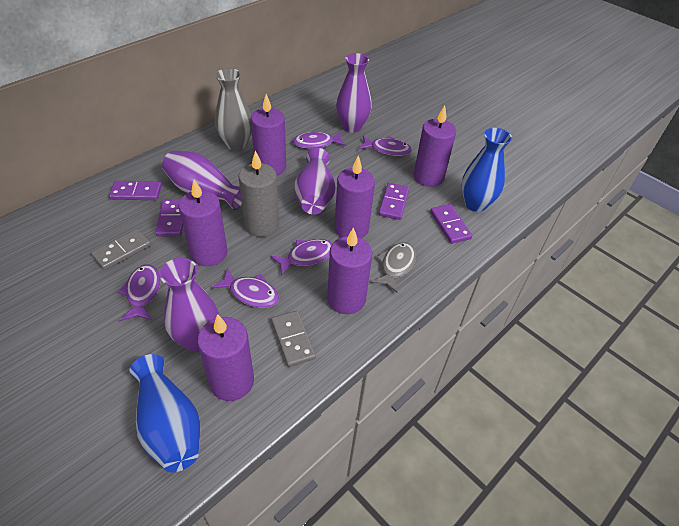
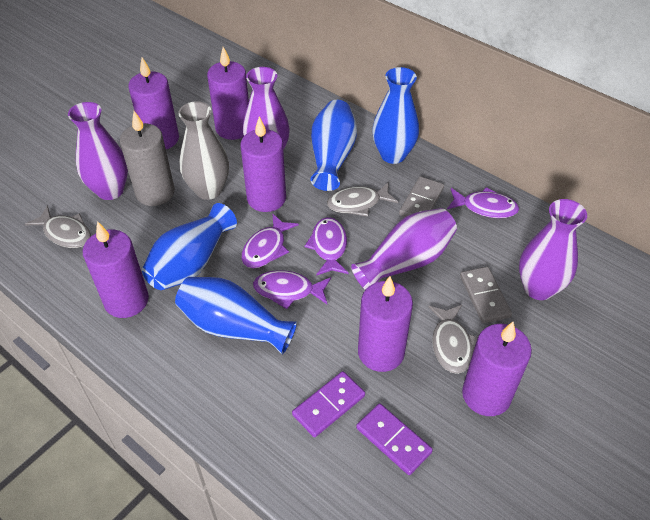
blue vase: [129,354,200,473] [462,128,512,212] = 2 -> [142,203,237,290] [175,277,297,355] [311,100,357,191] [372,67,419,164] = 4
grey fish: [371,242,416,293] = 1 -> [25,205,91,248] [327,183,398,217] [428,305,478,374] = 3
purple domino: [109,181,162,200] [155,199,183,237] [378,183,409,220] [430,204,472,244] = 4 -> [292,371,365,437] [356,403,433,475] = 2
purple fish: [117,264,160,321] [211,268,279,308] [270,239,333,276] [293,132,346,149] [358,136,412,156] = 5 -> [241,213,299,268] [253,270,331,309] [304,217,348,276] [447,187,519,218] = 4

